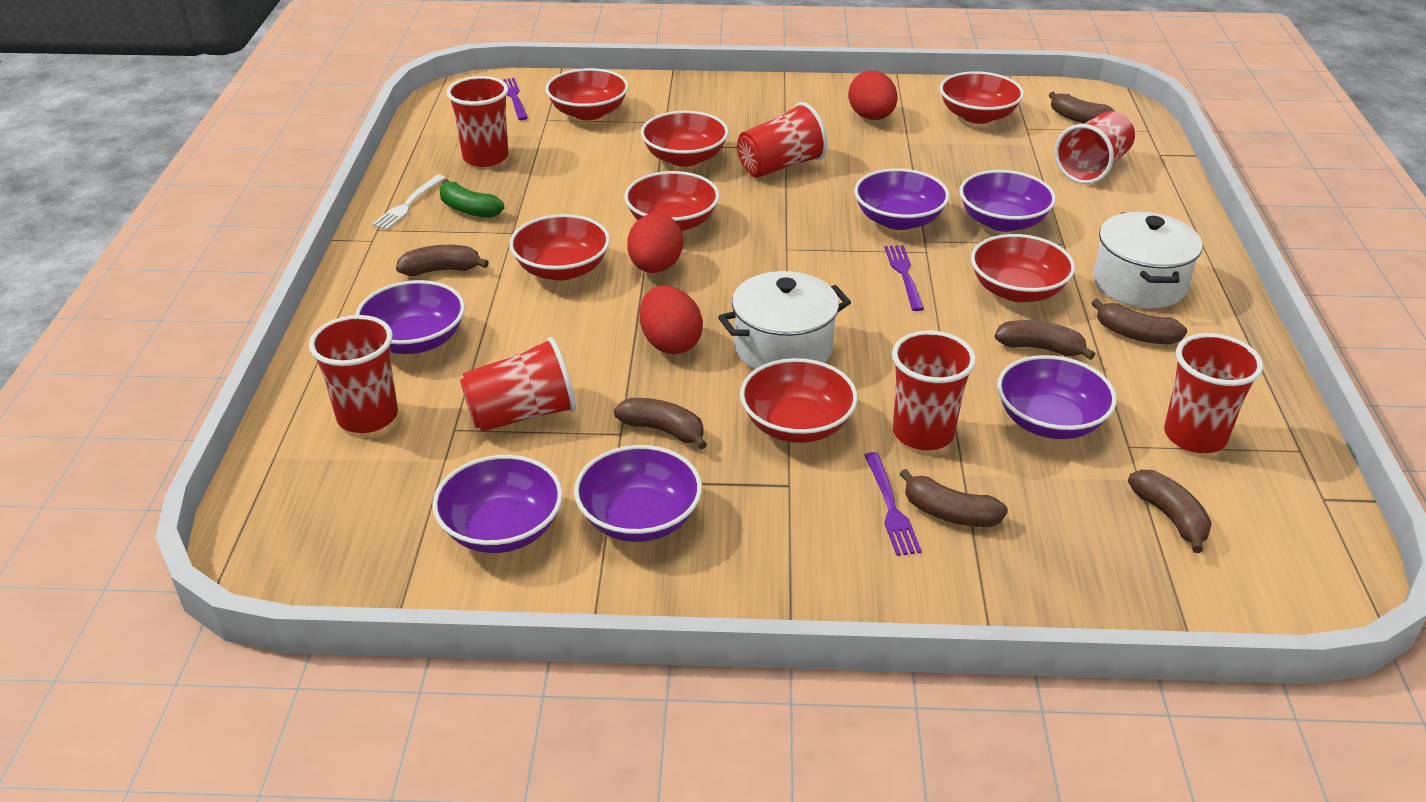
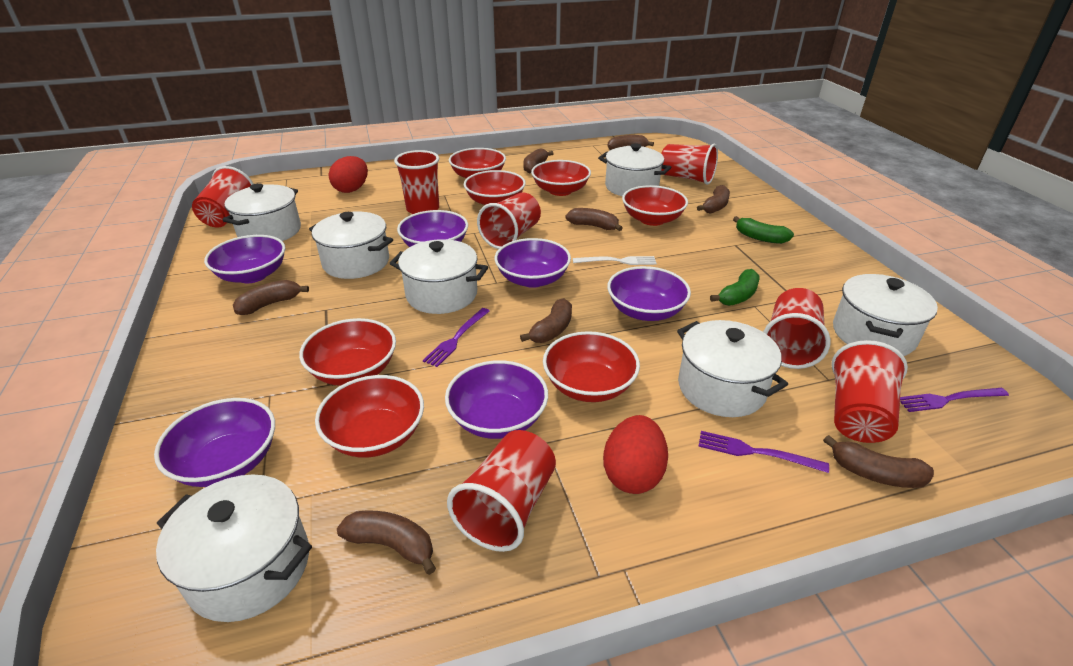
brown banana: [396,245,489,276] [614,398,707,450] [900,469,1008,527] [995,320,1095,360] [1049,92,1115,123] [1092,299,1187,344] [1128,470,1212,553] = 7 -> [233,280,309,315] [337,511,436,575] [520,298,572,343] [523,148,554,173] [565,208,623,231] [607,135,654,150] [697,185,730,214] [823,435,934,488] = 8
green banana: [439,179,504,218] = 1 -> [710,269,760,306] [733,216,794,244] = 2
red egg: [627,213,683,273] [640,285,703,354] [848,71,898,120] = 3 -> [329,156,368,193] [603,415,668,494] = 2
white pot: [718,271,851,370] [1093,212,1203,308] = 2 -> [156,474,312,622] [222,183,301,241] [309,212,393,279] [389,239,488,314] [598,144,672,196] [677,320,788,417] [833,274,938,356] = 7

